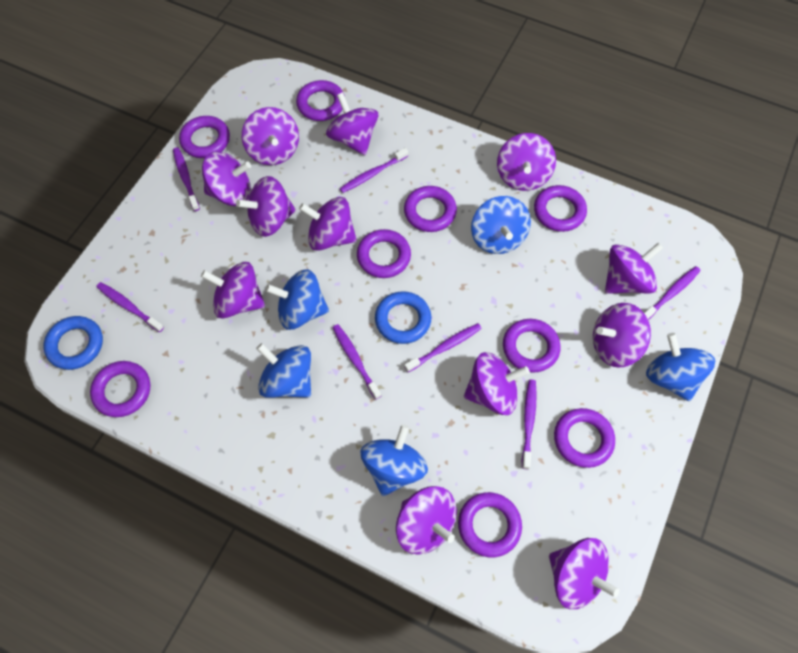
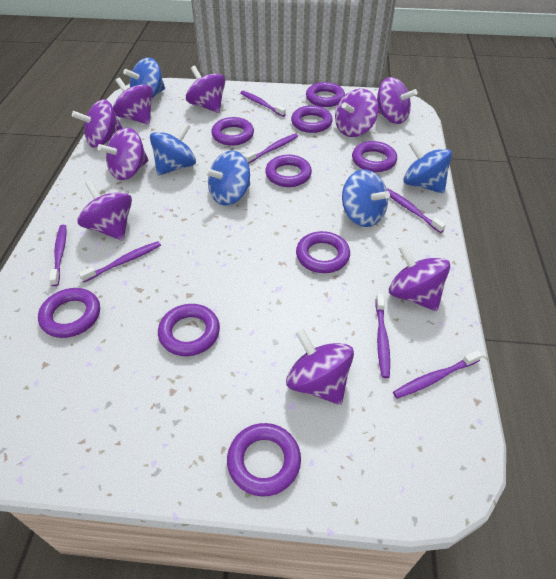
blue ring: [44,316,103,370] [375,291,431,344] = 2 -> none = 0
purple spinning top: [201,262,265,319] [202,151,251,206] [236,176,296,237] [242,107,299,165] [299,197,357,251] [326,92,378,155] [396,486,457,554] [464,352,530,415] [497,133,556,191] [549,538,619,609] [593,303,651,368] [605,243,663,294] = 12 -> [72,99,122,147] [77,180,132,241] [97,127,149,180] [113,77,153,125] [186,66,225,113] [286,328,354,405] [335,89,378,137] [377,77,417,124] [389,244,450,311] = 9

